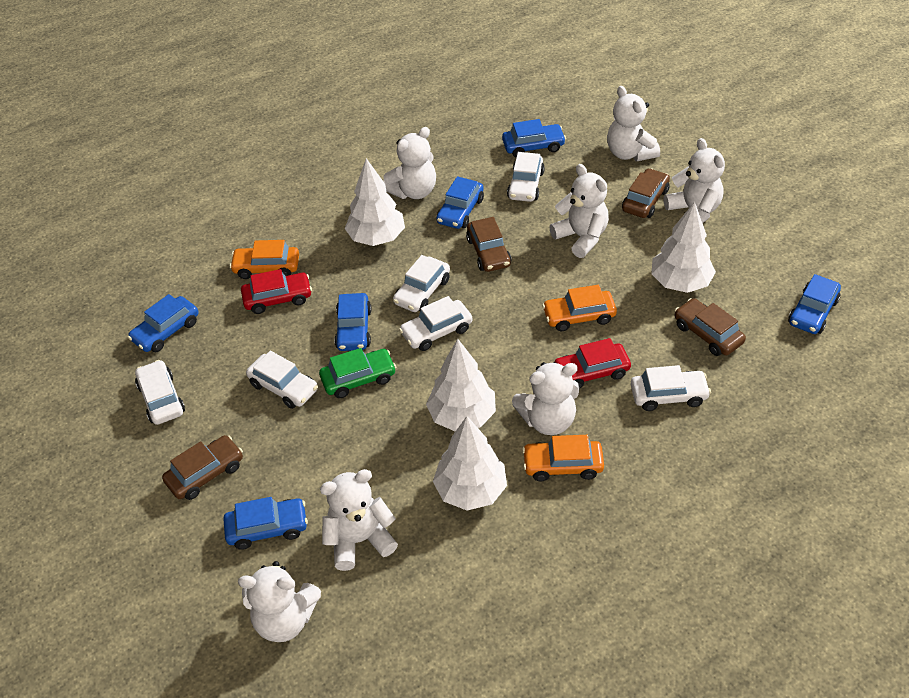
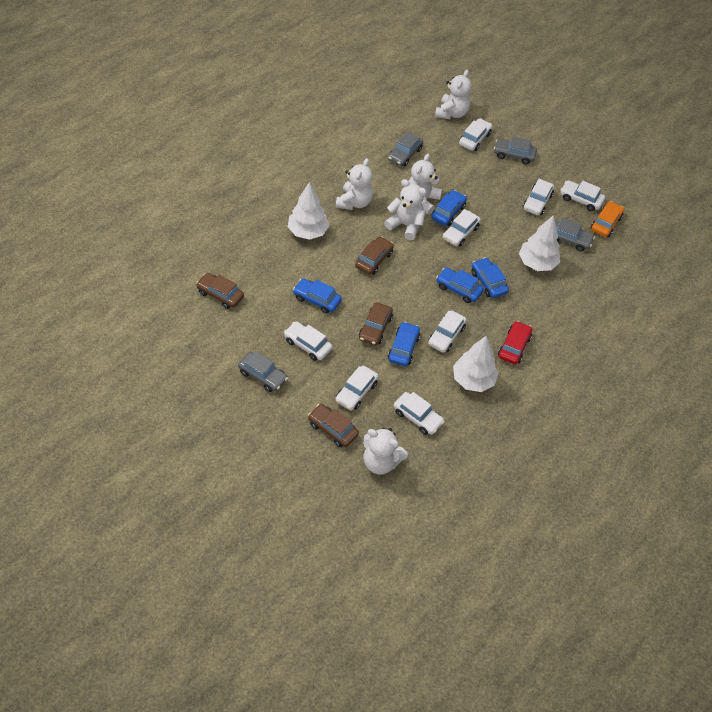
blue car: [128,294,199,352] [223,497,308,550] [334,293,372,351] [436,176,484,229] [502,119,566,157] [788,274,841,334] = 6 -> [293,278,342,314] [388,322,420,366] [431,190,467,226] [436,267,484,303] [471,257,509,298] = 5
green car: [319,348,396,398] = 1 -> none = 0
grey car: none = 0 -> [238,351,288,392] [388,131,423,166] [494,136,537,165] [555,218,595,252] = 4
orange car: [230,240,299,279] [522,435,604,481] [542,285,617,331] = 3 -> [591,201,624,237] = 1
red car: [241,269,312,314] [554,338,631,389] = 2 -> [498,321,532,364] = 1
white car: [135,360,185,425] [246,351,318,409] [393,255,450,312] [399,296,473,351] [507,152,545,202] [631,365,711,411] = 6 -> [284,321,332,361] [335,366,379,410] [394,392,445,435] [428,310,467,353] [443,209,481,246] [459,118,492,151] [523,179,554,215] [560,180,605,211] = 8
white teddy bear: [238,561,321,642] [320,469,398,571] [383,127,436,199] [512,362,579,435] [549,164,609,258] [607,86,660,161] [664,138,725,223] = 7 -> [336,158,373,210] [363,428,408,475] [384,179,426,240] [408,154,442,215] [435,70,471,119] = 5
white tree: [345,158,405,246] [426,339,496,431] [433,416,507,511] [651,202,716,293] = 4 -> [288,182,329,240] [453,336,498,392] [519,215,560,271] = 3

